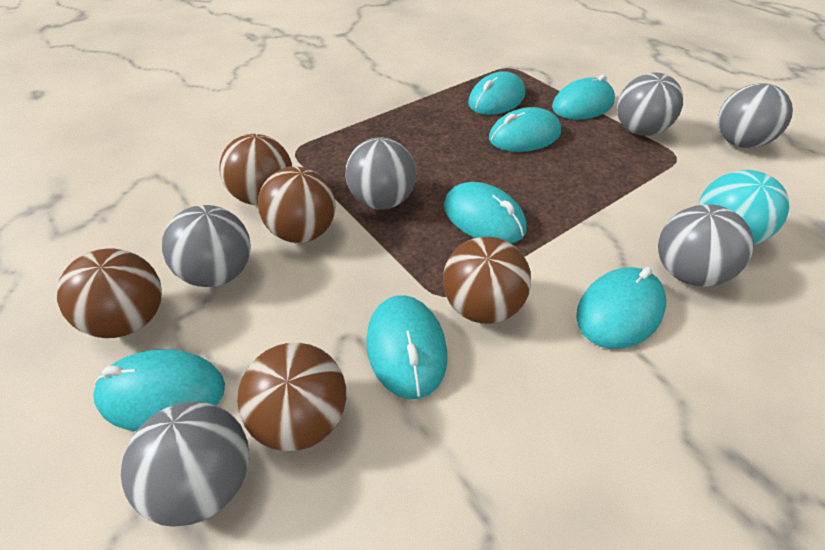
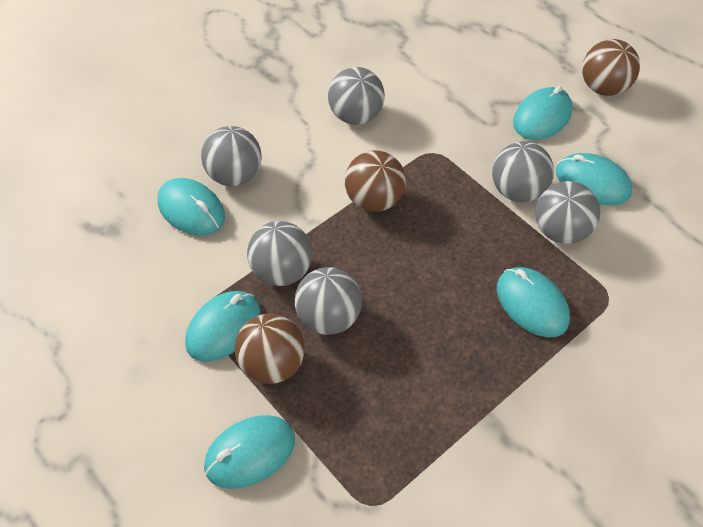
brown ball: [57,249,162,338] [219,134,292,205] [237,343,346,451] [258,167,336,243] [443,237,531,324] = 5 -> [234,314,305,384] [345,150,406,212] [582,39,640,96] = 3
turquoise ball: [698,170,790,245] = 1 -> none = 0
turquoise mouse: [93,349,225,431] [366,295,447,399] [444,182,527,243] [468,71,525,115] [489,107,561,152] [552,75,615,120] [576,267,666,349] = 7 -> [158,178,225,236] [185,291,261,362] [204,415,295,489] [497,267,570,337] [513,86,572,140] [555,153,632,205] = 6

